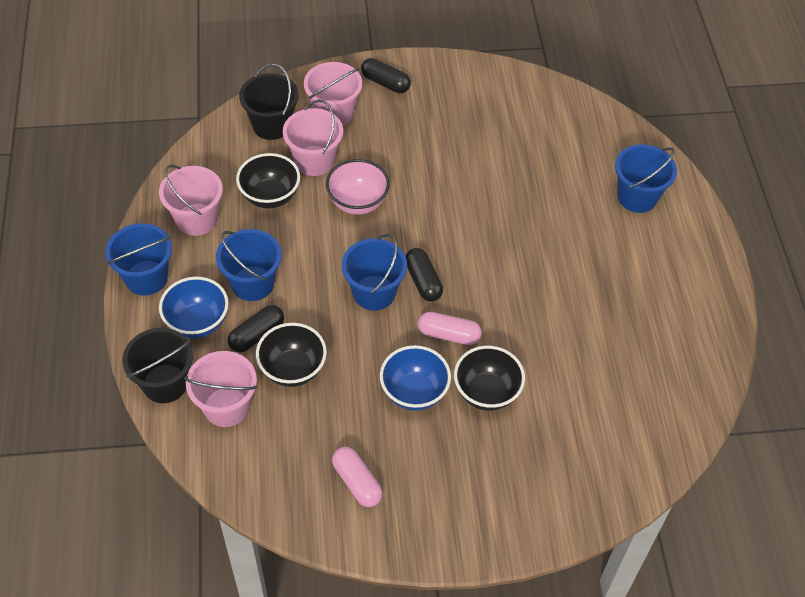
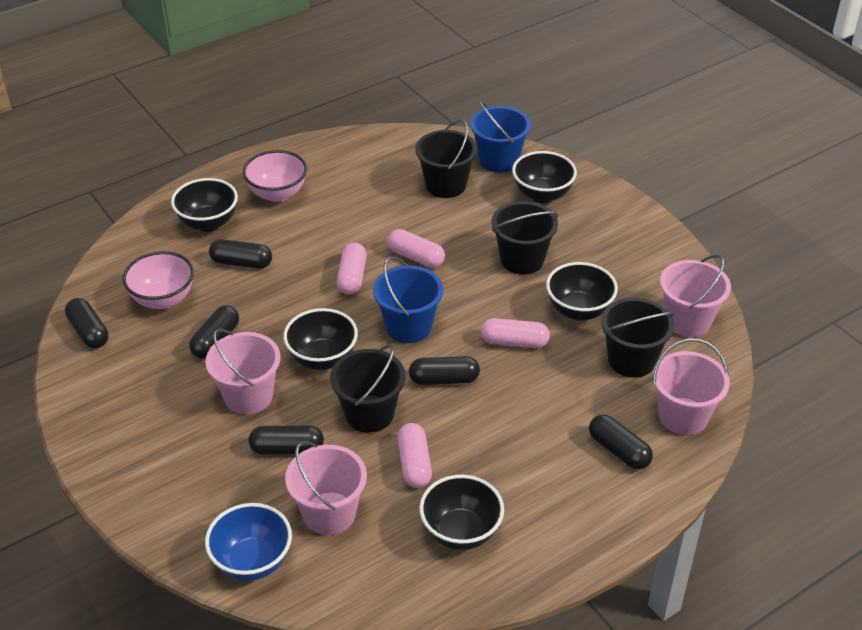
black bowl: [236,153,300,209] [256,323,327,387] [454,346,525,411] = 3 -> [171,178,238,232] [283,308,358,370] [419,475,504,550] [512,151,577,203] [546,262,618,321] = 5
black bucket: [122,328,193,403] [239,64,299,140] = 2 -> [330,344,405,433] [415,119,477,198] [491,201,558,275] [601,298,675,378] = 4
black capsule: [227,305,284,352] [361,58,411,93] [405,248,443,302] = 3 -> [65,298,109,348] [189,305,239,359] [209,239,272,269] [249,425,324,455] [409,356,480,385] [589,414,653,470] = 6
blue bowl: [159,277,229,338] [380,345,451,411] = 2 -> [205,503,292,581] = 1
blue bucket: [105,223,172,295] [216,229,282,301] [342,234,407,310] [615,144,677,213] = 4 -> [373,257,443,343] [470,100,531,173] = 2
pink bowl: [326,159,390,215] = 1 -> [122,251,194,309] [243,150,307,202] = 2
pink capsule: [332,447,382,507] [418,312,482,345] = 2 -> [337,243,367,294] [387,229,445,268] [397,423,432,488] [481,318,550,348] = 4

